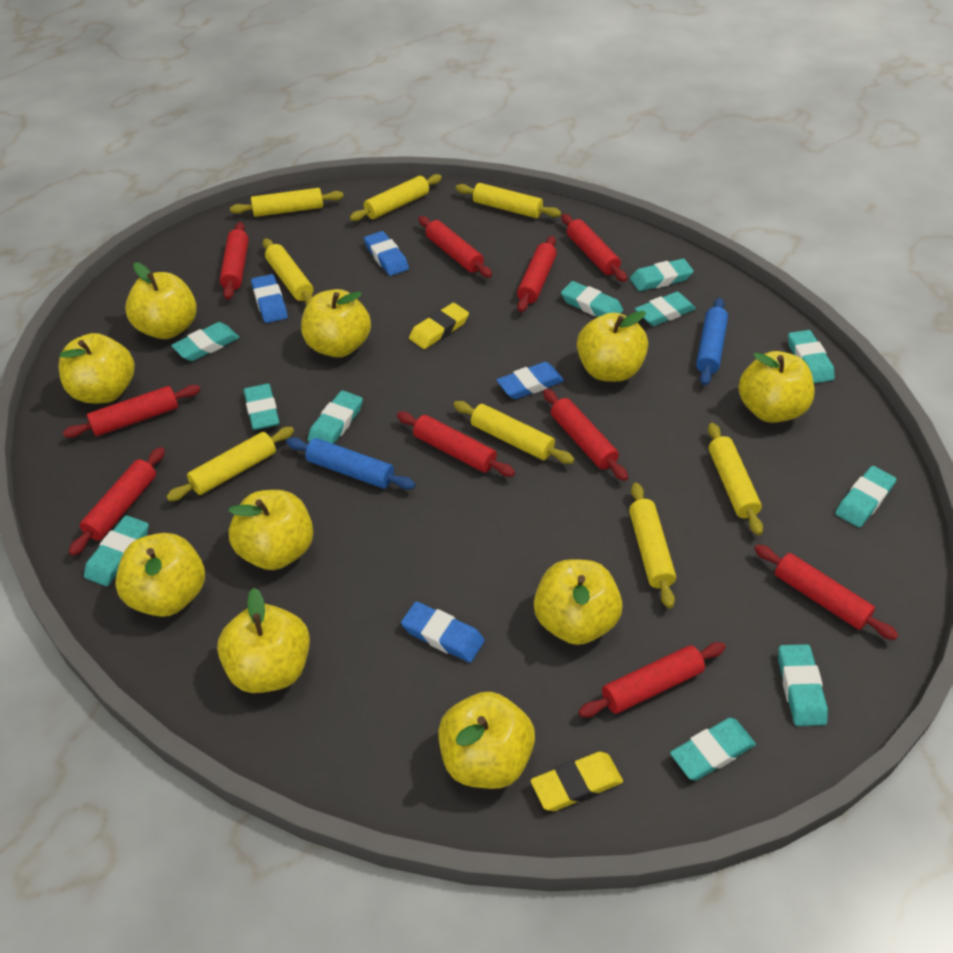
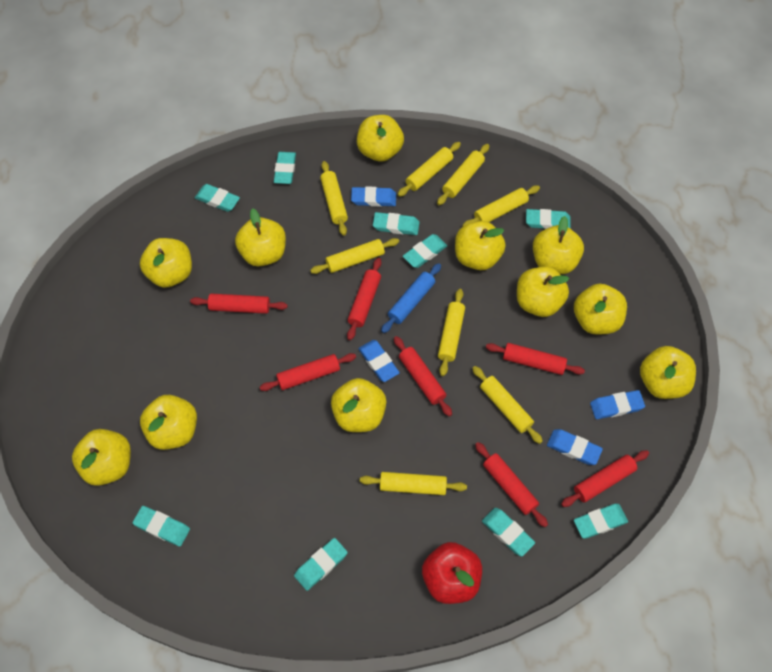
blue rolling pin: [286,437,415,490] [696,298,728,385] = 2 -> [381,263,441,333] = 1
red apple: none = 0 -> [422,542,482,604] = 1
red rolling pin: [63,385,200,438] [69,447,165,556] [220,222,249,300] [397,412,515,477] [418,216,492,278] [517,236,557,312] [543,389,628,481] [561,214,627,282] [578,642,726,718] [754,544,898,640] = 10 -> [190,293,288,314] [260,353,356,391] [347,258,381,340] [394,336,452,417] [475,442,548,527] [486,343,585,375] [561,450,649,507] = 7
turquoise eraser: [84,515,149,586] [171,322,240,361] [244,384,279,430] [308,390,363,444] [561,281,623,317] [630,259,694,291] [635,292,696,326] [670,718,756,780] [778,644,828,726] [788,330,835,383] [835,466,896,528] = 11 -> [132,506,190,547] [195,184,240,212] [274,152,296,184] [294,538,348,591] [373,212,420,235] [403,234,447,268] [482,508,535,556] [526,209,571,229] [574,504,628,539] = 9
yellow apple: [59,333,134,403] [115,533,205,617] [125,262,197,339] [217,588,310,693] [228,490,313,570] [301,289,371,357] [438,692,535,789] [534,559,622,645] [577,311,648,382] [738,351,815,423] = 10 -> [72,429,131,486] [140,238,192,288] [140,395,197,450] [235,208,286,266] [331,378,386,432] [357,115,404,162] [455,221,506,270] [517,266,569,317] [533,216,584,274] [574,284,627,335] [640,346,696,399] = 11
yellow eraser: [409,303,469,349] [531,752,623,811] = 2 -> none = 0

